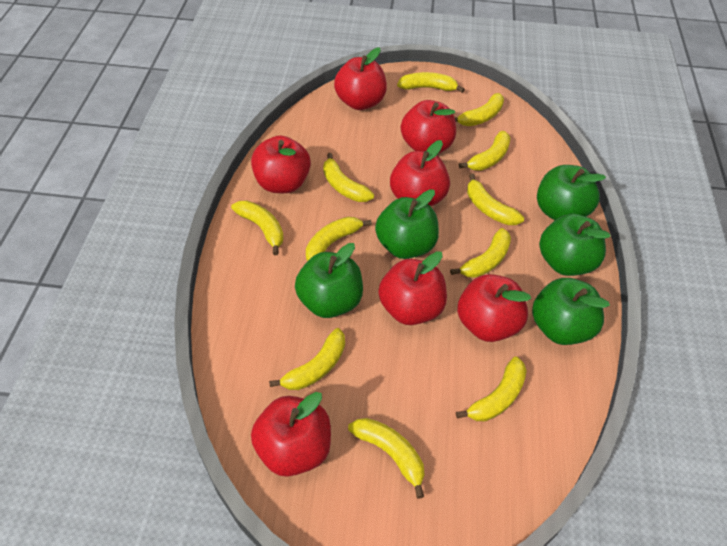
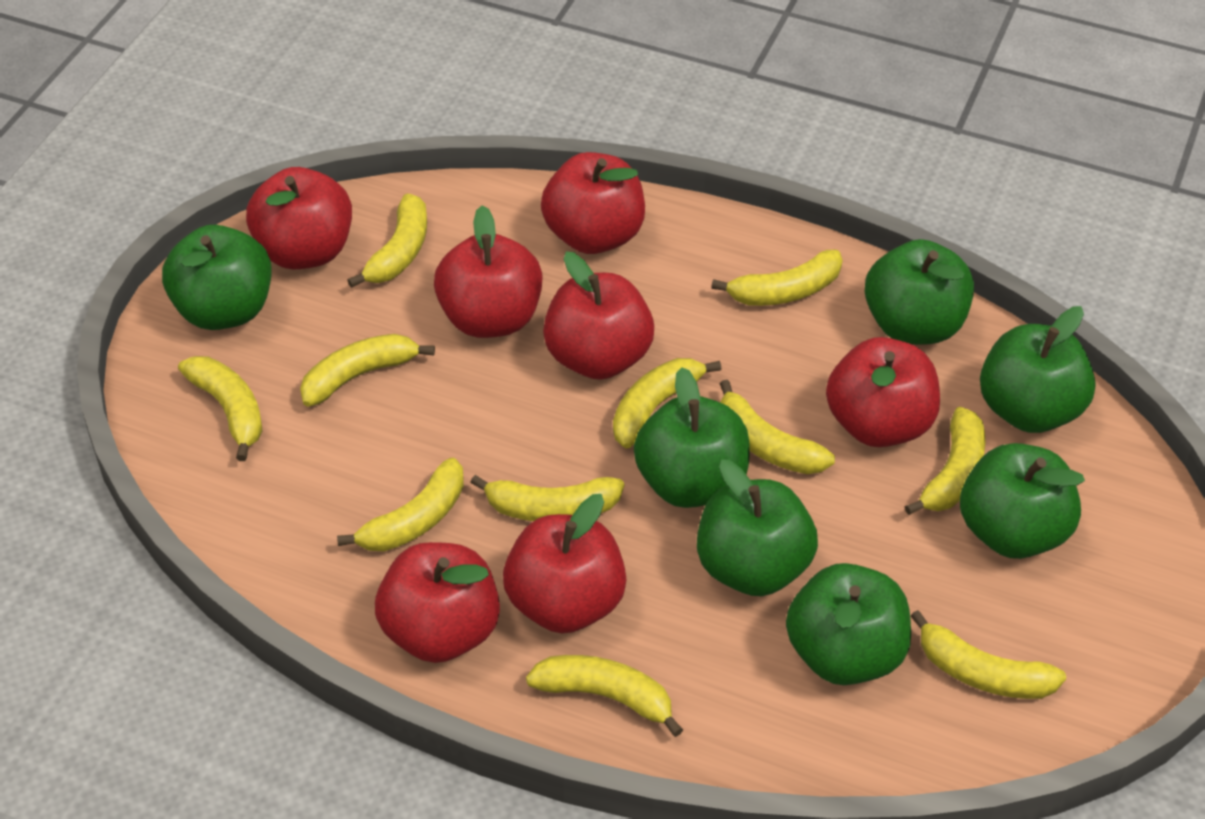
green apple: [295,243,363,318] [375,189,439,259] [532,278,610,345] [537,165,606,220] [539,214,610,276] = 5 -> [162,225,272,330] [634,367,750,508] [697,459,818,596] [786,563,911,685] [865,239,974,344] [960,443,1085,559] [980,306,1096,433] = 7

